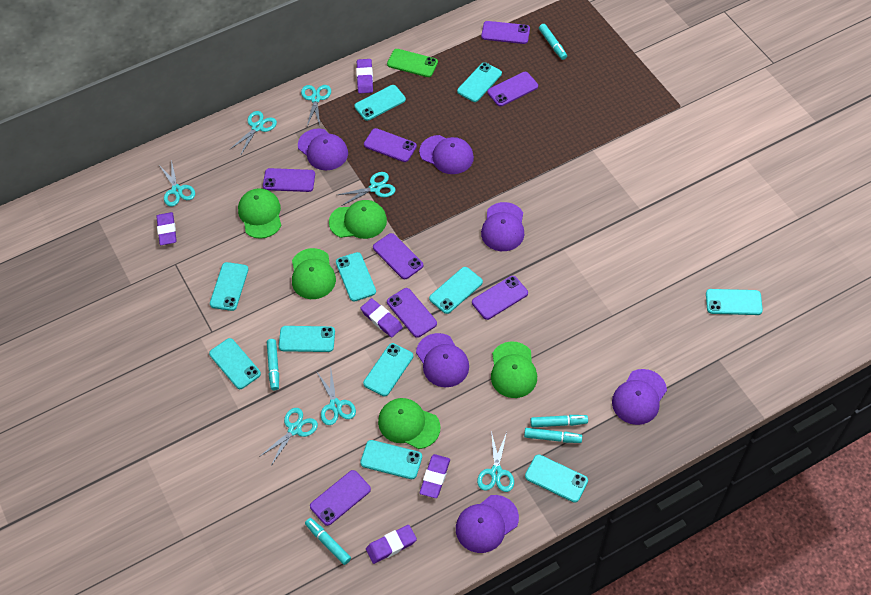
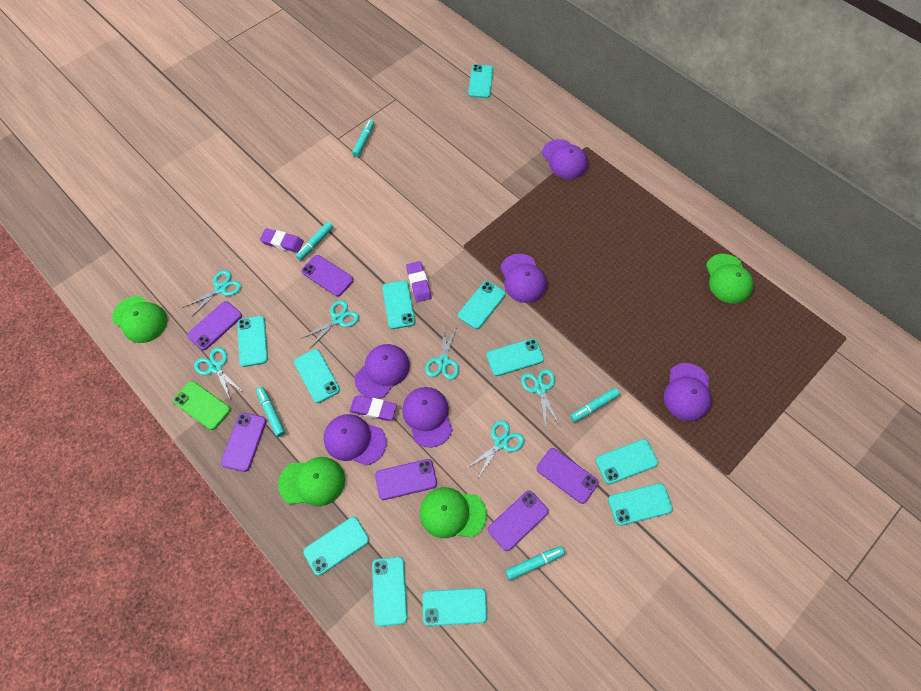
green cap: [238,188,281,239] [292,248,336,299] [329,200,387,239] [378,398,440,449] [491,341,537,398] = 5 -> [112,296,168,343] [278,457,345,506] [420,487,487,538] [706,254,753,304] = 4
purple eraser: [156,212,177,245] [356,59,373,93] [360,298,403,338] [366,525,417,564] [420,454,450,498] = 5 -> [260,228,304,253] [350,395,397,421] [406,261,431,302] = 3
purple phone: [263,168,315,192] [310,470,371,526] [364,128,417,162] [373,233,423,279] [387,288,437,338] [472,276,528,320] [481,21,530,44] [487,72,538,106] = 8 -> [187,301,242,350] [221,413,266,472] [301,255,354,296] [375,459,437,500] [488,491,549,551] [536,448,598,504] = 6
turquoise scissors: [159,160,195,207] [229,111,277,156] [259,408,318,466] [301,85,331,126] [316,370,356,425] [338,172,395,206] [477,431,514,492] = 7 -> [183,270,242,317] [194,347,244,401] [301,300,359,348] [425,325,459,380] [467,420,524,478] [521,369,560,430] = 6

